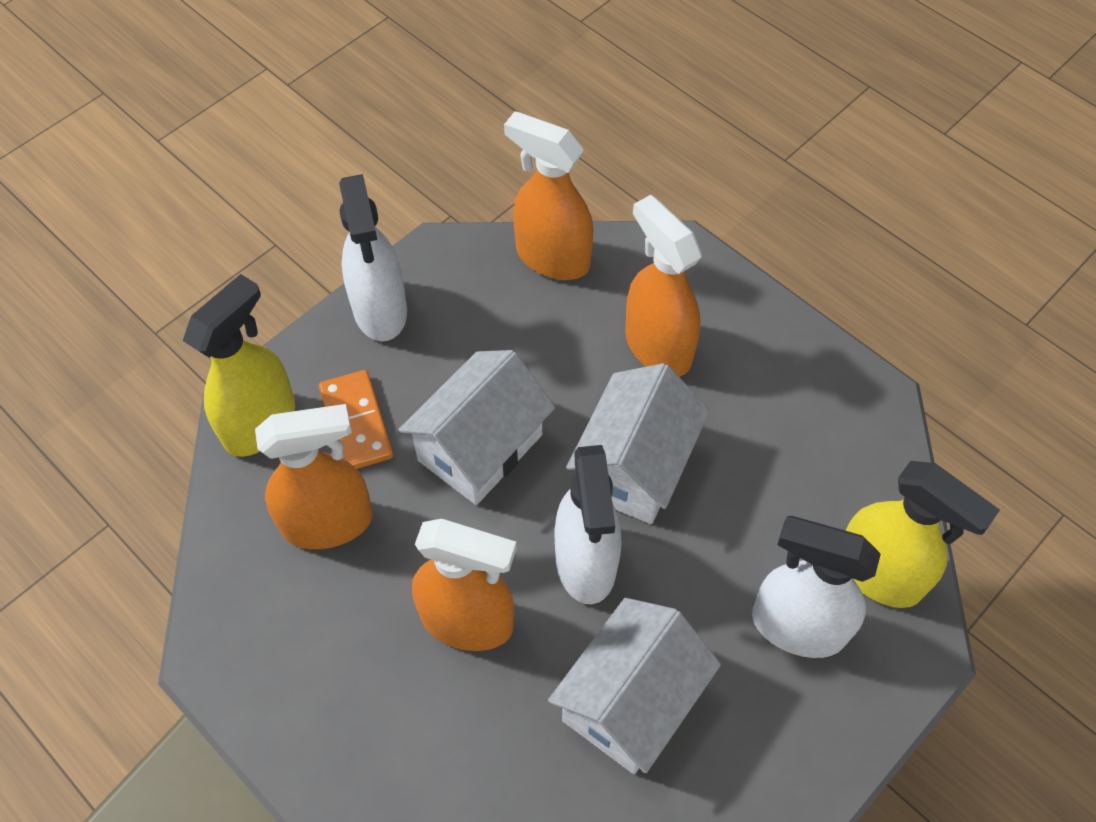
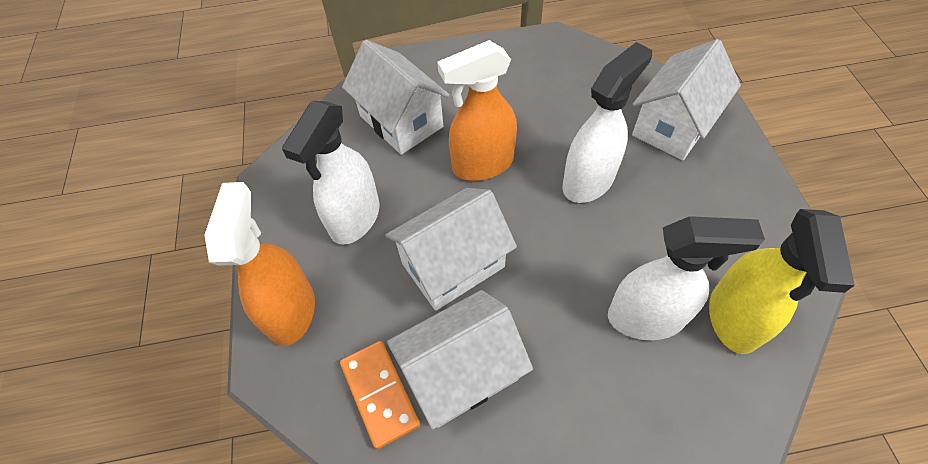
orange spray bottle: [255,404,373,549] [412,519,517,651] [504,111,593,280] [625,195,702,377] = 4 -> [204,182,315,346] [437,40,517,181] = 2
white house: [398,350,555,505] [548,598,721,774] [566,363,710,524] = 3 -> [342,40,450,155] [386,188,517,311] [387,290,533,429] [632,39,741,160] = 4
yellow spray bottle: [183,274,296,457] [846,461,1000,608] = 2 -> [709,209,855,354] = 1

